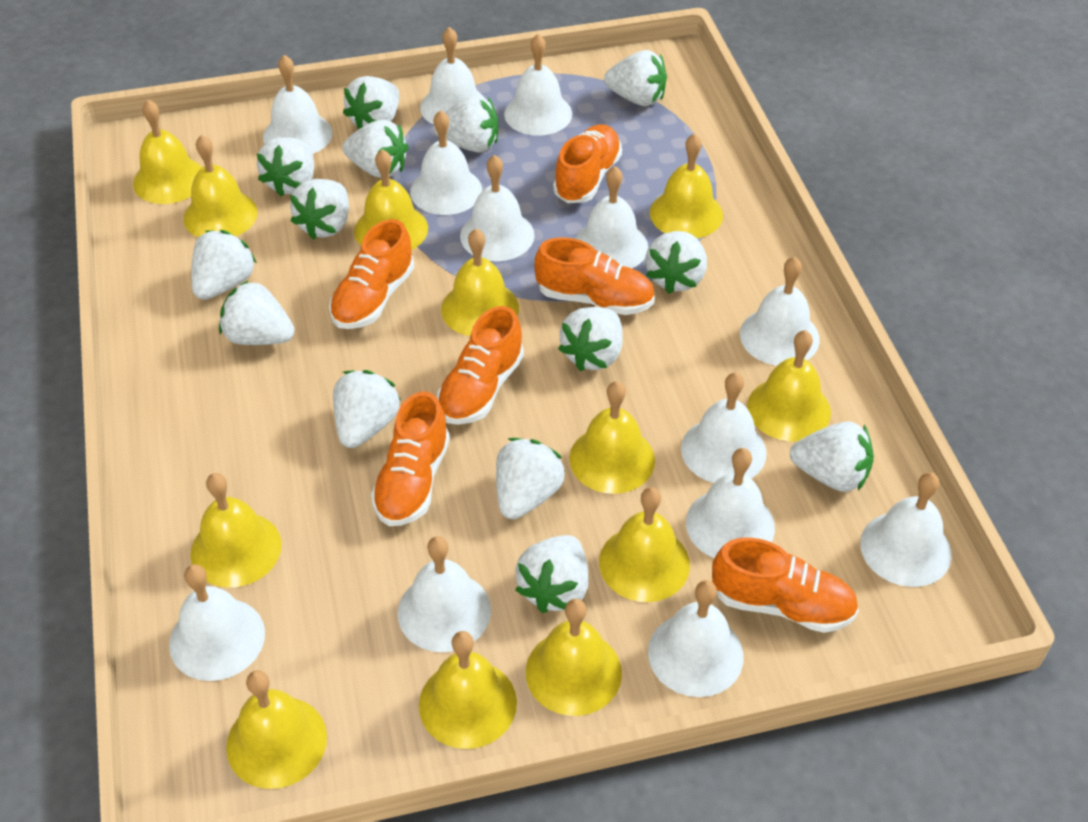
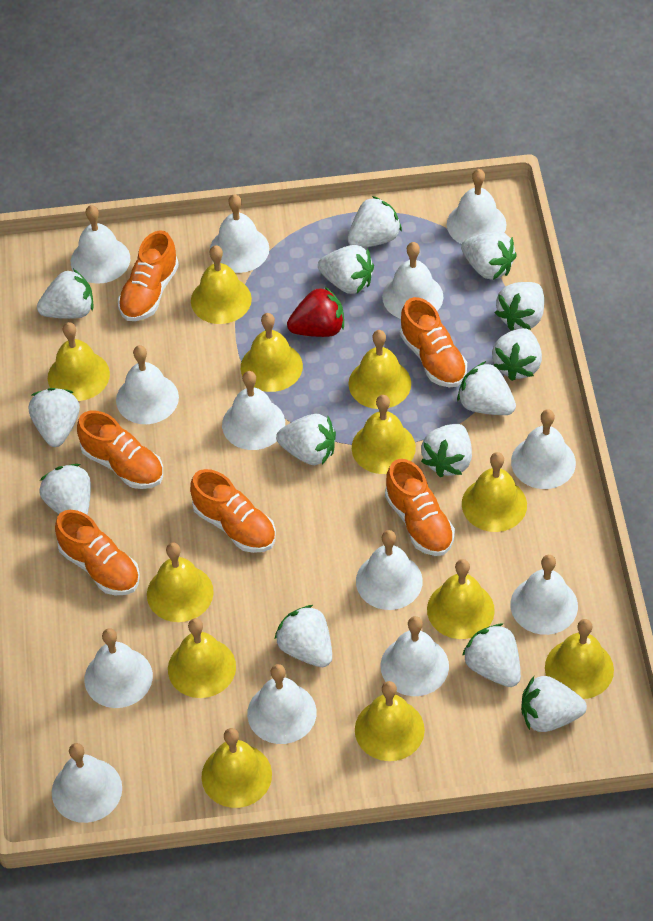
red strawberry: none = 0 -> [287,287,344,337] = 1

